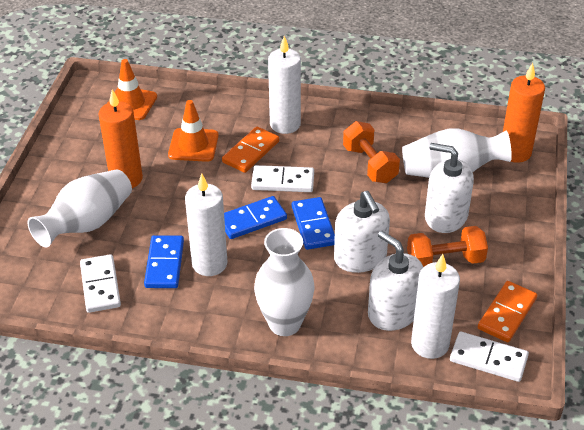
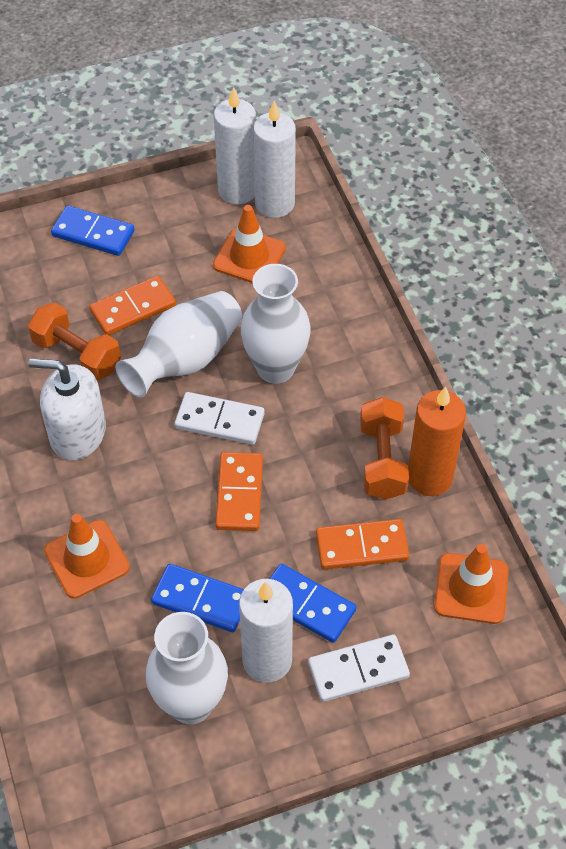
orange candle: [98,89,143,188] [503,63,545,163] = 2 -> [408,386,466,496] = 1
orange domino: [222,127,279,173] [478,281,537,342] = 2 -> [89,276,176,335] [216,452,263,531] [316,519,409,570] = 3
orange traffic cone: [108,59,157,120] [168,100,219,162] = 2 -> [44,514,130,599] [213,205,286,283] [434,544,509,624] = 3
white domino: [80,254,121,313] [251,165,314,192] [450,332,529,382] = 3 -> [174,392,265,445] [308,635,410,702] = 2
white soap dispenser: [334,191,390,273] [368,231,423,331] [425,143,474,233] = 3 -> [28,358,106,460] = 1

